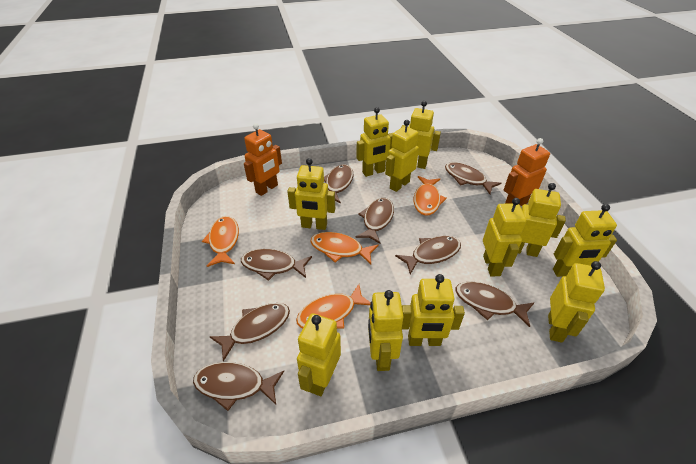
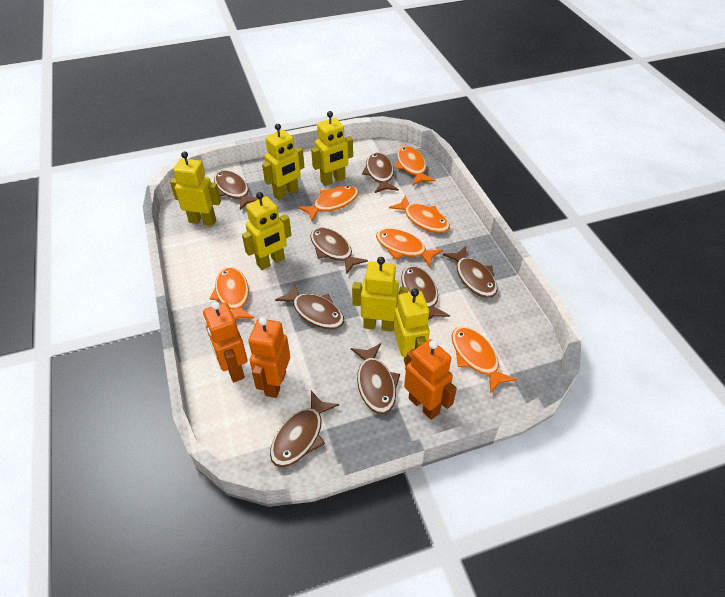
orange fish: [202,216,239,267] [296,284,371,328] [310,232,379,264] [414,176,447,216] = 4 -> [210,267,255,320] [298,186,359,221] [376,229,443,267] [389,196,450,233] [395,146,435,185] [452,327,517,394] = 6
orange robot: [244,123,282,196] [504,138,550,206] = 2 -> [203,301,247,382] [249,317,290,398] [404,339,457,420] = 3
yellow robot: [287,158,335,230] [297,313,341,396] [356,107,393,177] [368,290,404,371] [385,120,419,192] [401,101,441,169] [402,274,465,346] [483,198,527,276] [518,183,566,257] [548,261,605,343] [553,204,617,277] = 11 -> [170,151,221,226] [242,192,291,270] [262,124,304,200] [311,111,353,186] [352,257,408,331] [393,288,430,366] = 6

